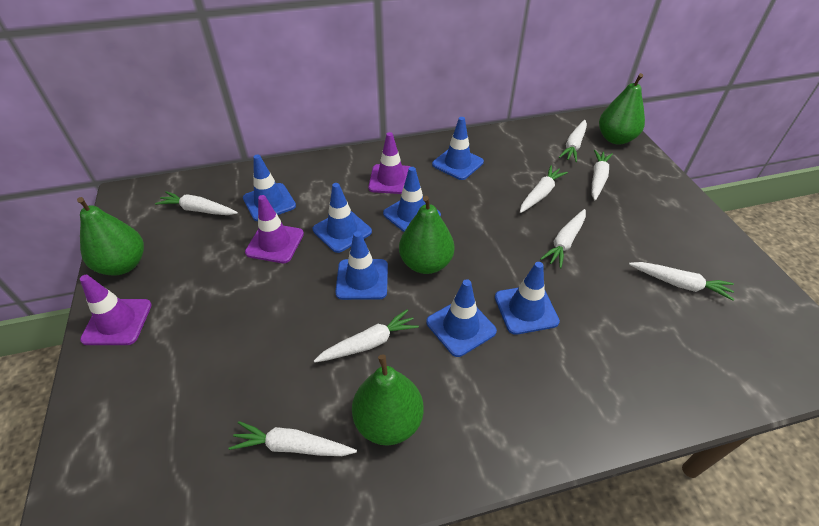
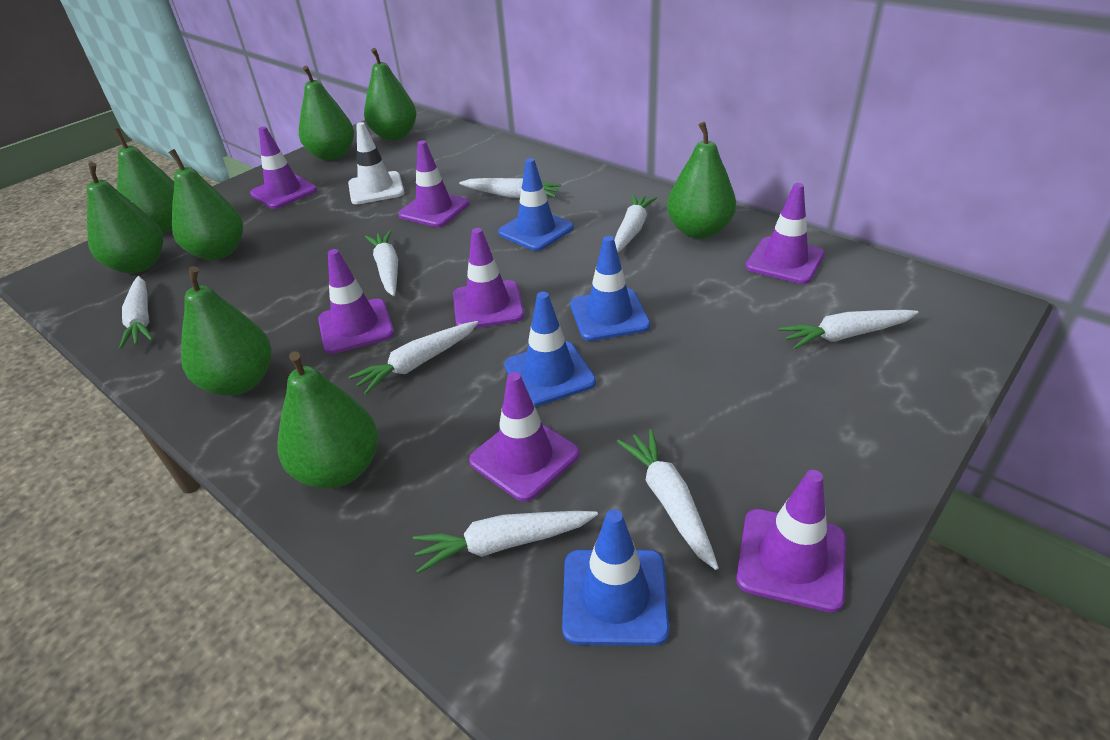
blue traffic cone: [243,155,296,221] [313,183,372,253] [336,231,388,300] [383,167,441,232] [426,279,497,357] [432,117,484,180] [495,262,560,335] = 7 -> [498,158,574,251] [504,292,596,407] [562,509,670,646] [570,236,650,341] = 4
green pear: [77,197,144,275] [352,354,424,446] [399,196,454,274] [599,73,645,145] = 4 -> [87,162,163,273] [113,128,174,233] [168,149,243,260] [181,266,272,396] [278,351,378,488] [299,66,354,160] [364,48,417,140] [667,122,736,239] = 8
purple traffic cone: [80,275,152,345] [245,195,304,263] [368,132,410,194] = 3 -> [250,127,317,209] [318,249,394,354] [399,140,469,227] [453,228,524,328] [469,372,580,502] [736,470,846,612] [745,183,825,284] = 7
white traffic cone: none = 0 -> [348,122,404,204] = 1

